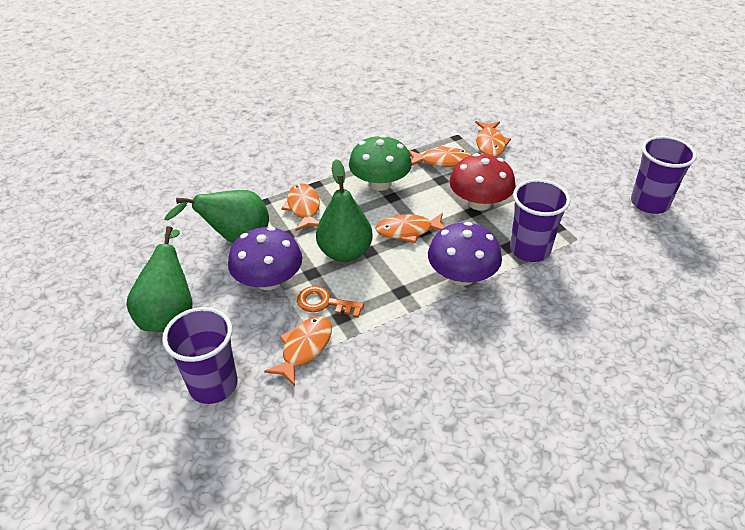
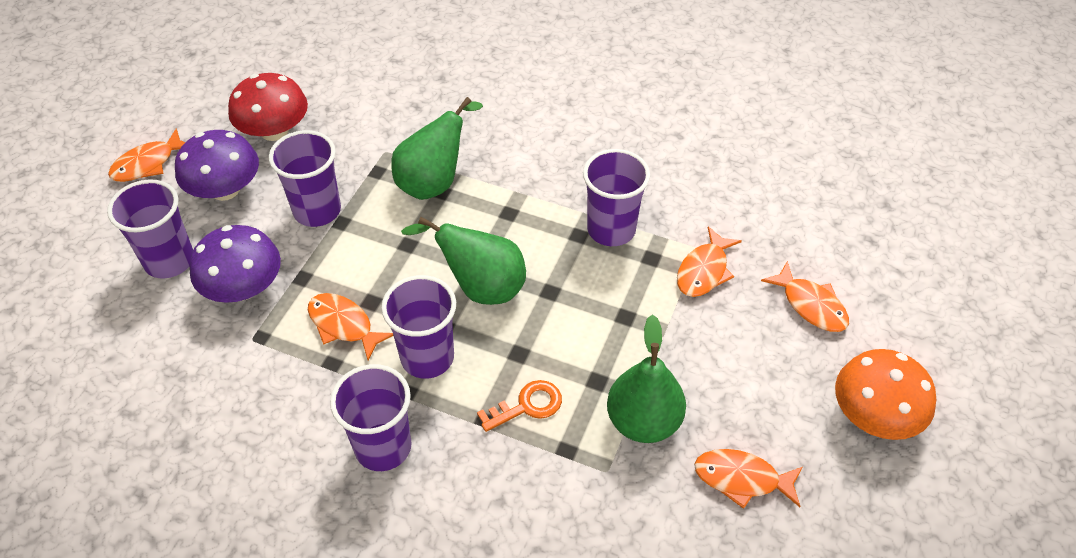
green mushroom: [349,135,412,191] = 1 -> none = 0
orange mushroom: none = 0 -> [835,349,936,440] = 1
purple cup: [162,307,238,404] [510,179,571,262] [631,136,697,214] = 3 -> [107,179,193,279] [269,130,341,227] [330,364,412,471] [381,275,456,379] [583,149,650,246] = 5

